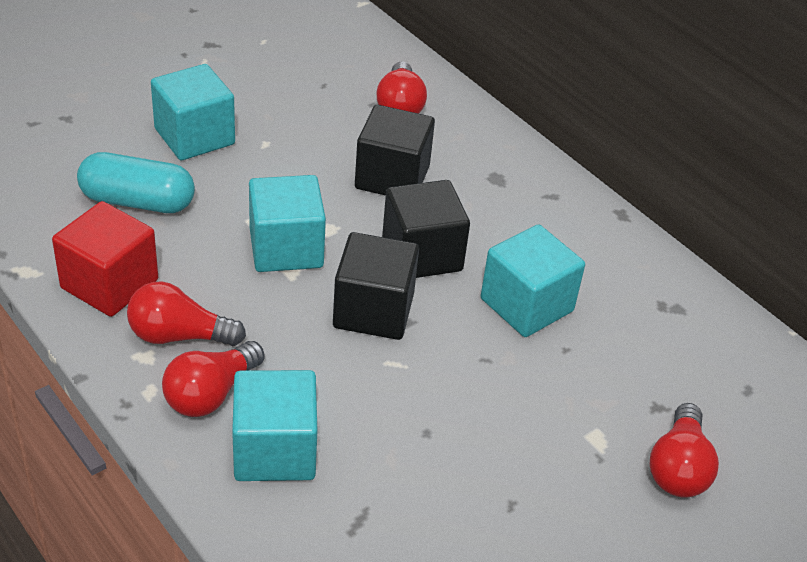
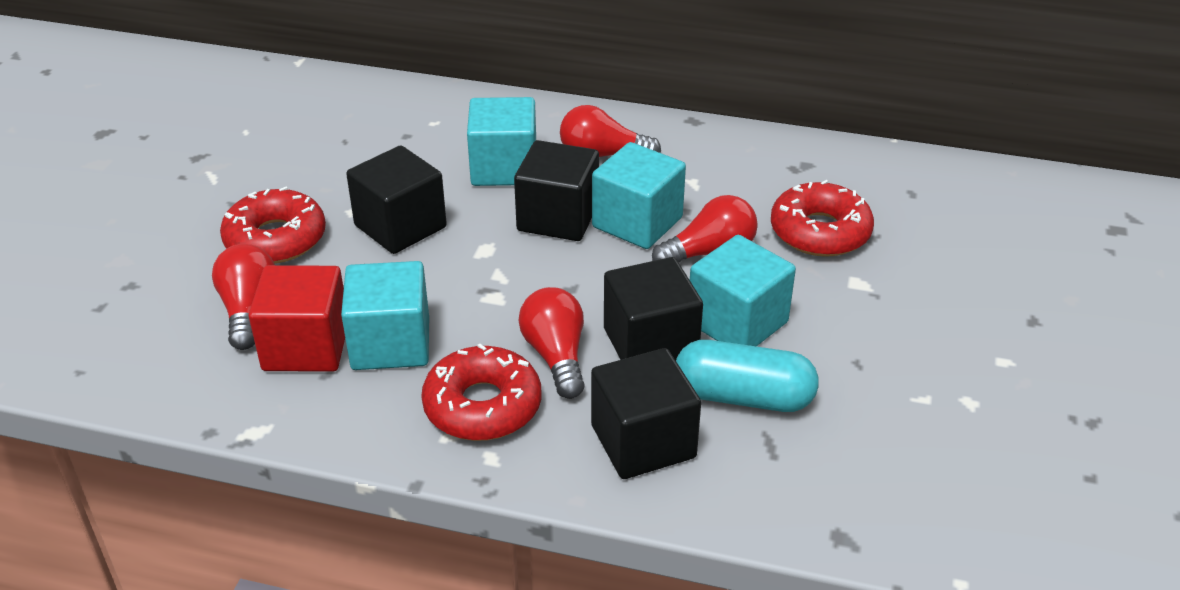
black cube: [333,232,419,340] [355,105,435,196] [382,180,470,278] = 3 -> [346,145,447,254] [514,140,599,241] [591,348,701,479] [604,257,703,360] = 4
red donut: none = 0 -> [220,186,326,264] [421,344,541,441] [771,180,874,257] = 3

